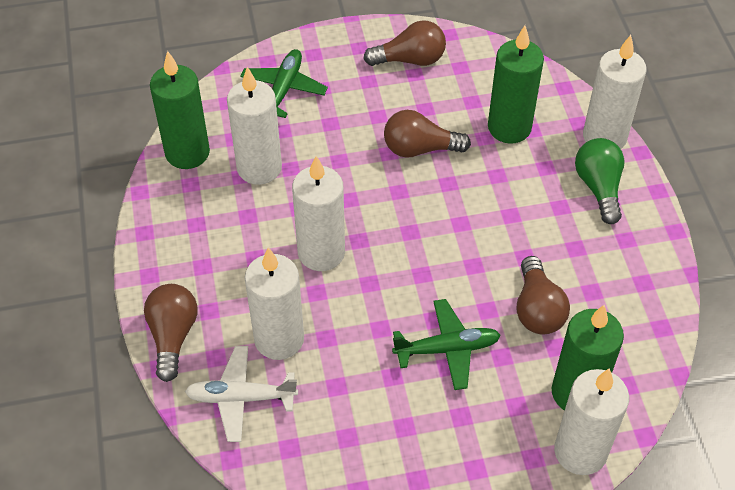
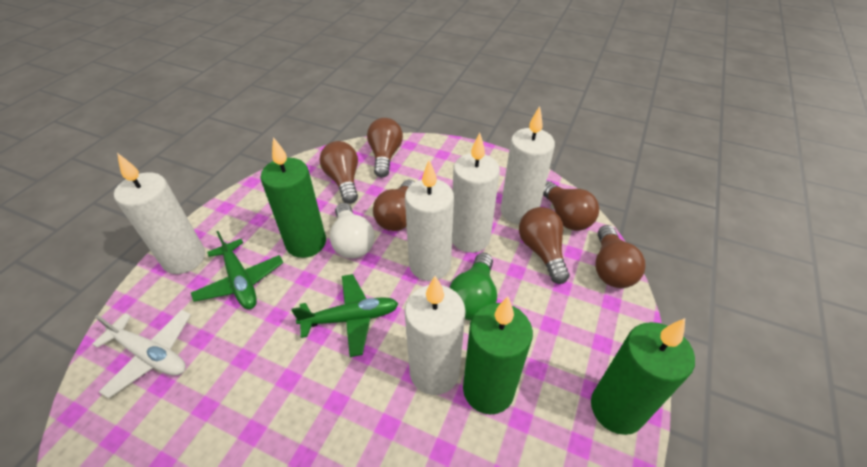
brown light bulb: [144,284,197,382] [363,20,446,66] [384,110,471,158] [517,256,570,334] = 4 -> [320,141,358,204] [367,118,403,178] [373,180,414,231] [519,207,570,284] [543,181,599,231] [595,225,646,288] = 6
white light bulb: none = 0 -> [330,203,375,258] = 1

